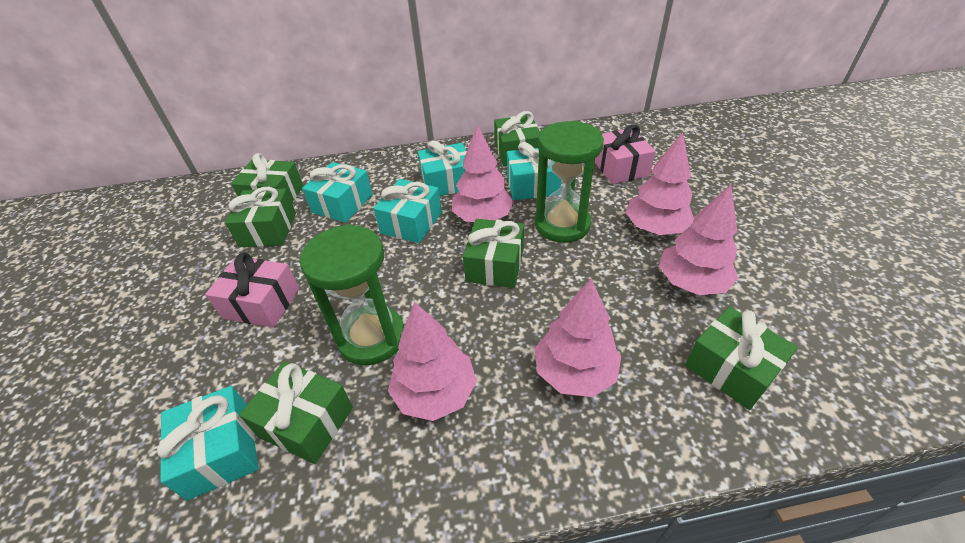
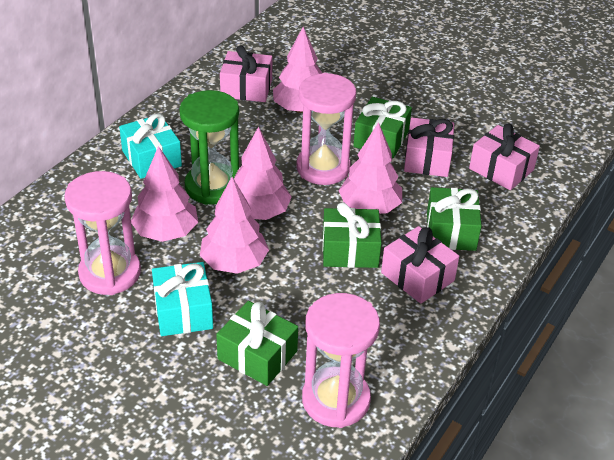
green gift: [225,187,296,247] [231,153,303,202] [239,361,353,464] [463,219,524,288] [494,111,540,166] [685,307,798,410] = 6 -> [216,301,298,386] [322,202,382,268] [353,97,412,158] [427,187,482,251] = 4
green hourglass: [300,224,404,366] [535,121,604,243] = 2 -> [179,90,239,205] = 1
pink gift: [205,252,299,328] [595,124,656,184] = 2 -> [220,45,272,102] [381,226,459,304] [404,118,454,177] [469,124,540,190] = 4
pink hourglass: none = 0 -> [64,171,141,295] [296,73,356,185] [302,293,380,428] = 3
turquoise gift: [157,386,258,501] [302,162,373,223] [374,179,442,243] [418,140,467,196] [507,142,561,200] = 5 -> [119,113,182,179] [152,262,213,336] = 2

